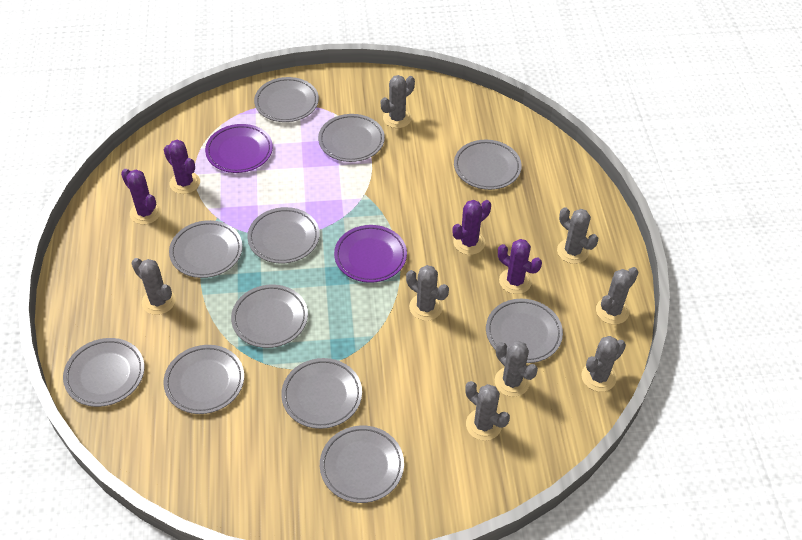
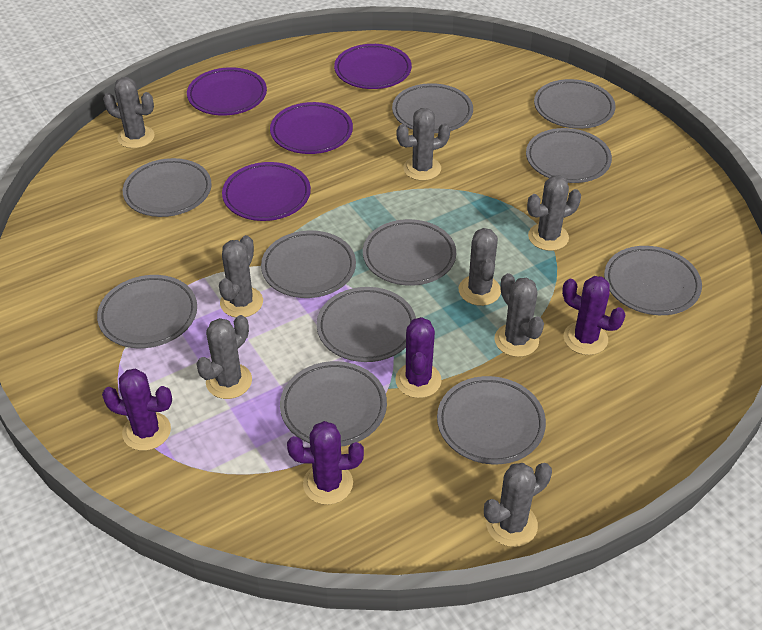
purple plate: [205,124,273,173] [334,225,407,283] = 2 -> [187,67,267,116] [222,162,311,221] [270,102,353,154] [334,44,412,89] = 4

